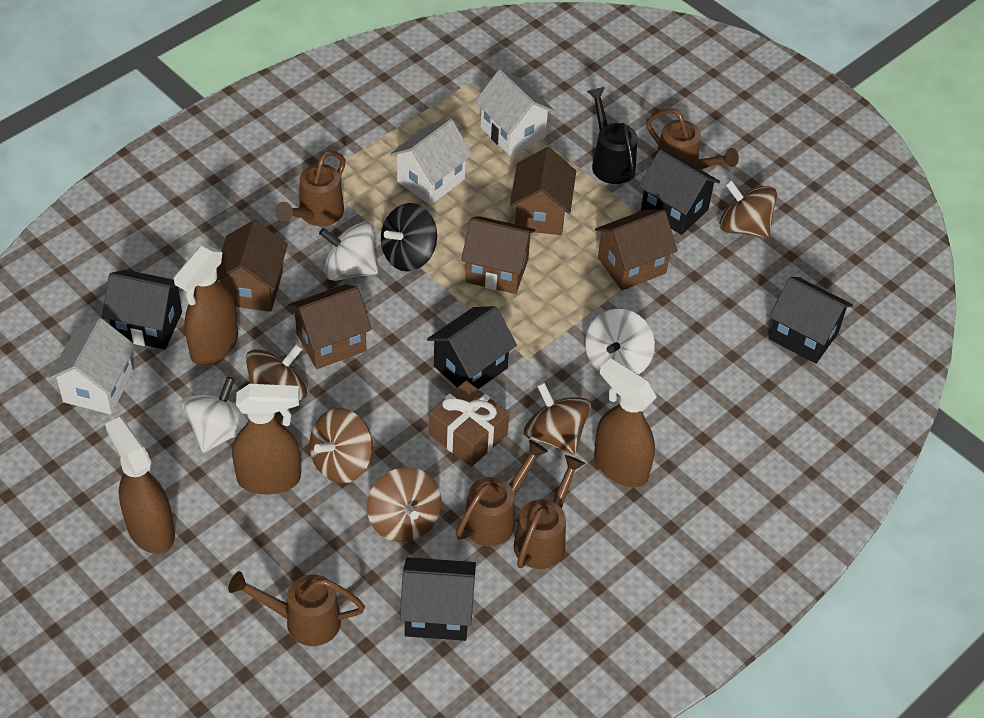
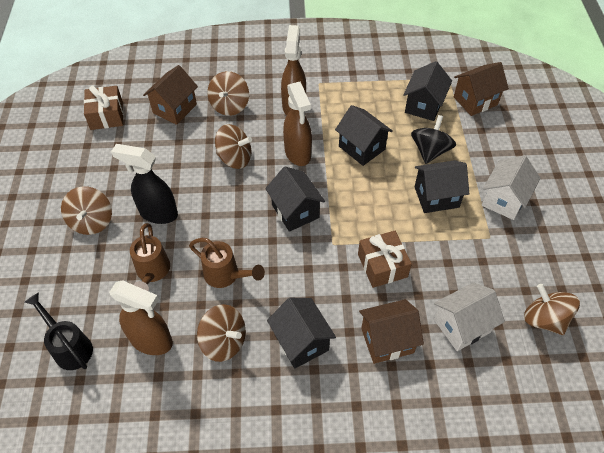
black spray bottle: none = 0 -> [111,144,178,224] = 1
brown gift: [429,381,509,467] = 1 -> [84,85,123,130] [358,231,412,288] = 2
brown house: [216,220,288,312] [288,284,372,369] [461,216,536,294] [510,147,576,235] [595,210,678,290] = 5 -> [143,65,198,125] [359,299,424,364] [454,62,509,116] = 3
brown spray bottle: [105,417,175,554] [173,246,238,366] [232,384,301,495] [594,358,657,487] = 4 -> [109,280,173,355] [281,25,306,115] [283,82,312,166] = 3
brown watering can: [228,571,365,646] [275,150,346,226] [456,440,548,546] [514,455,585,569] [646,108,739,169] = 5 -> [130,223,170,291] [189,238,265,288] = 2
white house: [48,318,136,414] [390,119,473,205] [475,69,555,156] = 3 -> [434,282,505,351] [482,155,540,220] = 2
white spinning top: [182,377,249,453] [319,223,378,281] [585,309,655,375] = 3 -> none = 0

